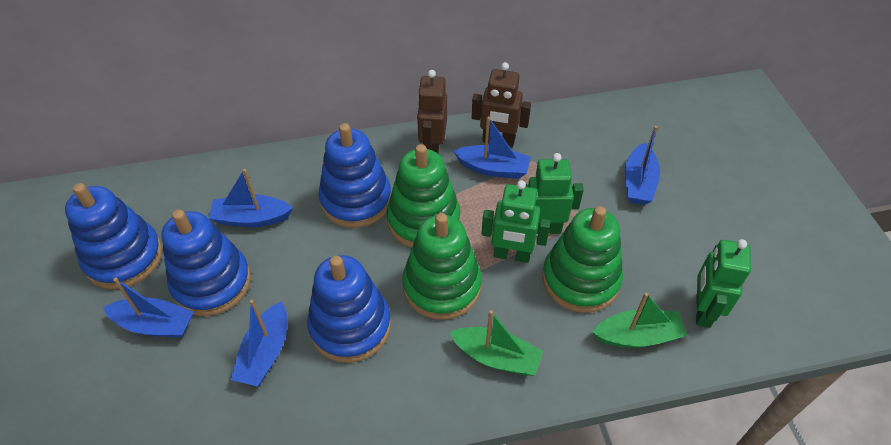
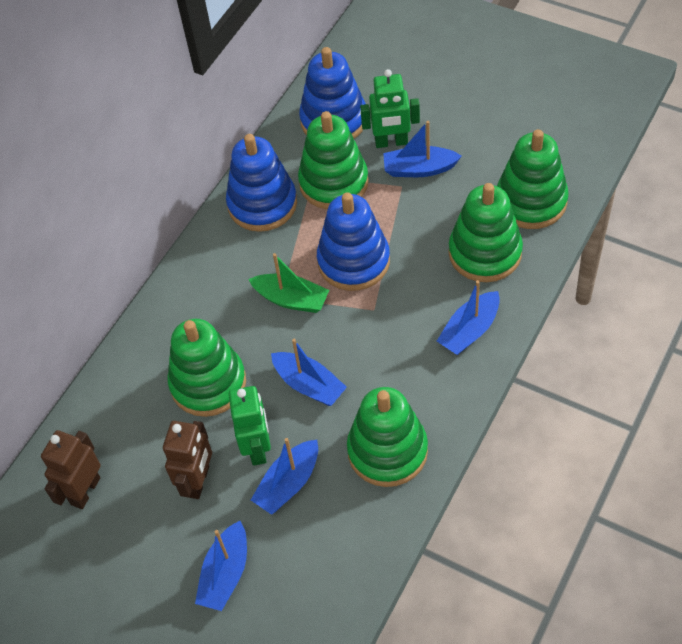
blue stacking toy: [65,183,163,289] [161,209,251,316] [307,255,391,363] [318,123,391,228] = 4 -> [226,134,297,232] [299,47,366,139] [317,192,390,291] = 3
green boat: [449,310,543,376] [592,293,687,348] = 2 -> [248,253,329,313] = 1
green robot: [482,180,551,263] [526,153,584,234] [696,239,751,328] = 3 -> [228,386,271,466] [360,69,420,148] = 2
green stacking toy: [387,144,460,248] [402,213,482,320] [542,206,623,313] = 3 -> [168,319,246,417] [298,111,369,209] [347,387,428,487] [449,183,523,282] [497,129,569,229] = 5

